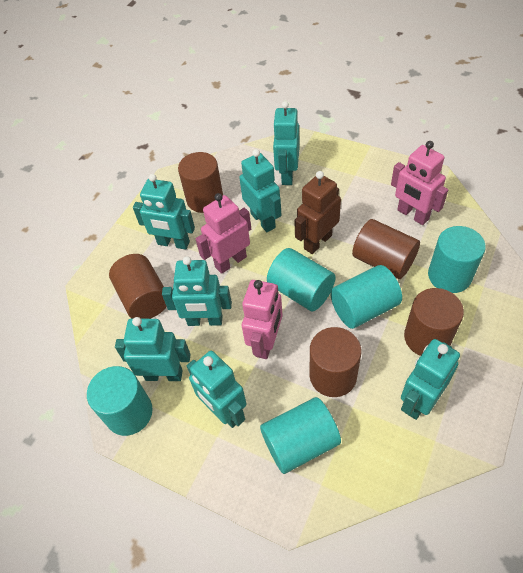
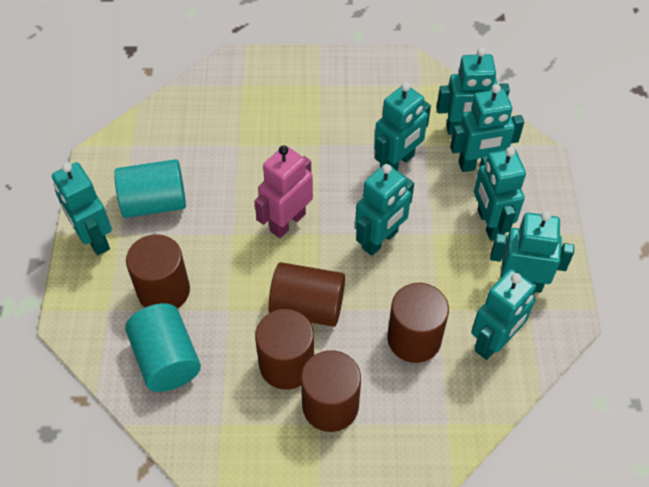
brown robot: [294,171,341,254] = 1 -> none = 0
pink robot: [196,193,251,274] [242,280,283,359] [391,141,448,225] = 3 -> [254,145,313,238] = 1
turquoise cylinder: [87,366,153,436] [260,397,341,474] [267,248,336,311] [330,265,402,329] [428,226,486,293] = 5 -> [114,159,186,218] [125,303,201,392] = 2
turquoise robot: [115,317,191,381] [133,174,195,250] [162,256,232,326] [187,351,247,428] [239,149,282,232] [273,101,300,185] [401,339,460,420] = 7 -> [52,162,112,255] [355,164,414,256] [374,82,431,170] [437,48,510,135] [450,84,524,172] [471,269,537,360] [474,147,526,241] [490,211,574,293] = 8

